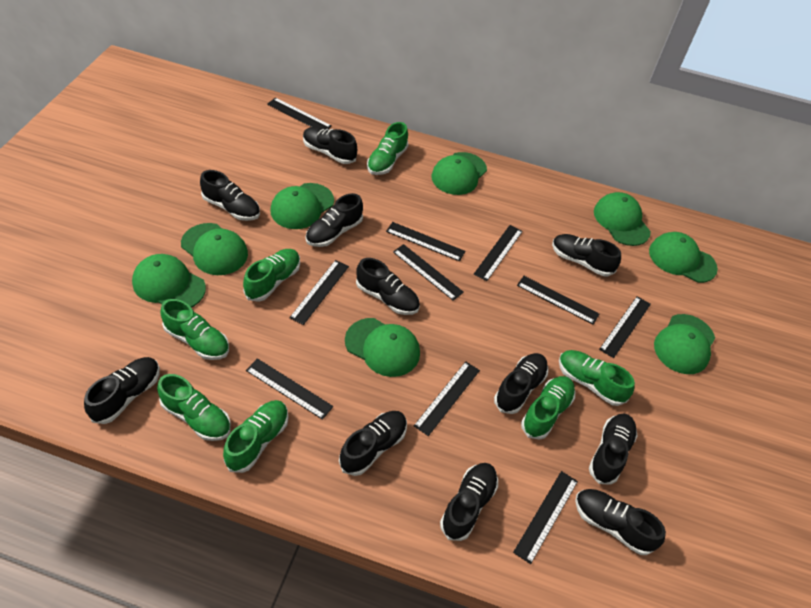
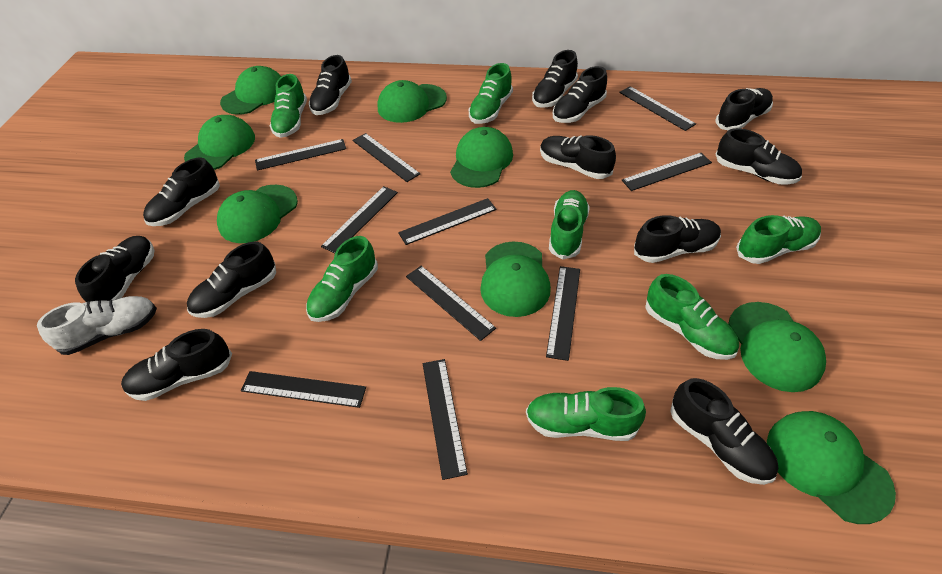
black shoe: [84,357,160,424] [200,170,260,221] [303,127,357,164] [306,193,363,247] [339,411,407,476] [356,258,420,315] [440,463,498,541] [494,353,548,414] [552,234,621,276] [575,489,666,555] [589,413,638,485] = 11 -> [75,236,154,302] [121,329,232,401] [143,158,220,226] [187,241,276,318] [309,55,352,115] [532,50,578,108] [540,135,616,179] [553,66,607,123] [634,215,721,263] [670,378,779,485] [715,88,773,130] [716,128,802,185] = 12
white shoe: none = 0 -> [37,296,157,355] = 1

